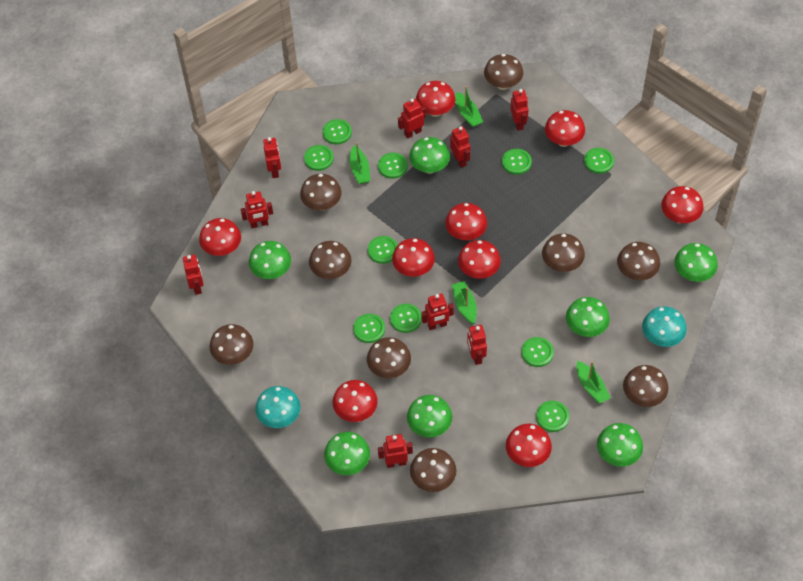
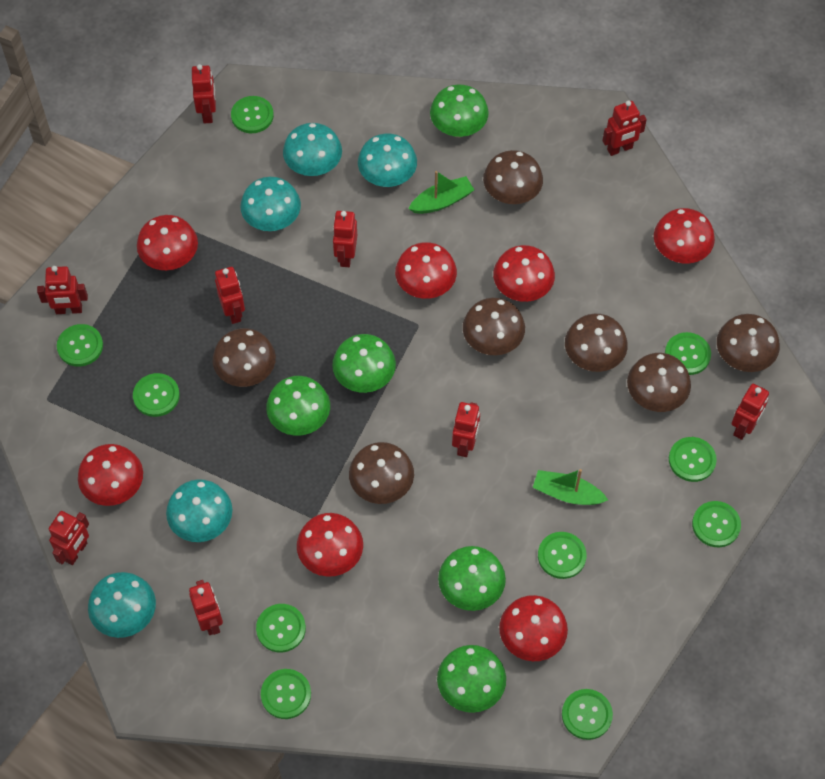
brown mushroom: [210,324,254,365] [300,174,342,211] [309,241,352,279] [367,337,411,378] [410,448,456,492] [484,54,523,90] [542,233,585,272] [617,242,660,280] [623,365,669,407] = 9 -> [213,328,276,387] [349,442,414,504] [463,298,525,355] [483,150,543,204] [565,314,628,372] [627,353,691,412] [717,314,780,372] = 7
green boat: [349,142,370,184] [452,281,477,324] [455,86,483,128] [576,361,611,404] = 4 -> [409,171,474,214] [533,469,608,505] = 2
green mushroom: [249,241,291,279] [324,432,370,475] [407,395,452,437] [409,137,450,174] [566,297,610,337] [597,423,643,467] [674,243,718,282] = 7 -> [266,376,330,436] [332,334,396,393] [430,84,489,137] [437,645,506,713] [438,546,506,611] = 5
red mushroom: [199,218,241,256] [333,380,378,422] [392,238,435,277] [416,81,455,117] [445,203,487,240] [458,240,501,279] [506,424,552,467] [545,110,585,147] [661,186,704,223] = 9 -> [78,444,143,506] [137,215,198,270] [297,513,363,577] [395,242,457,299] [493,245,555,302] [499,595,568,661] [654,208,715,263] = 7
turquoise mushroom: [255,386,301,428] [642,306,687,347] = 2 -> [88,572,156,638] [166,479,232,542] [240,177,301,231] [283,123,342,176] [358,134,417,187] = 5

